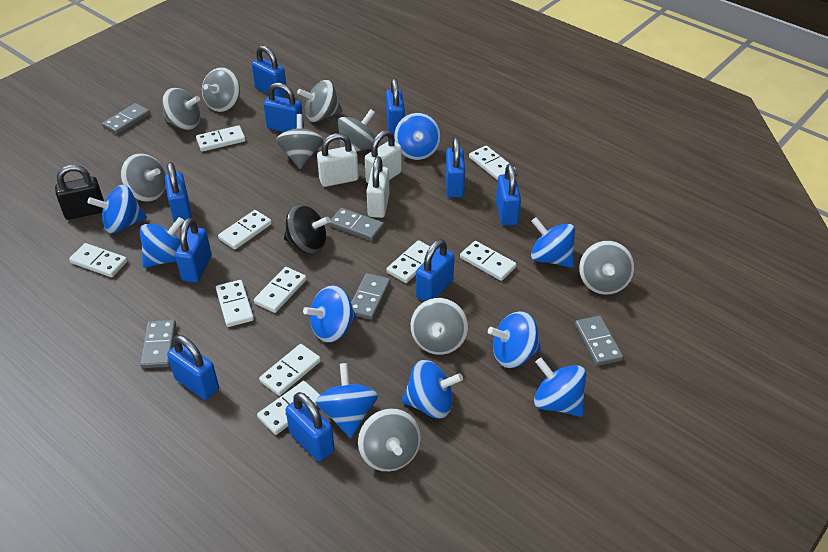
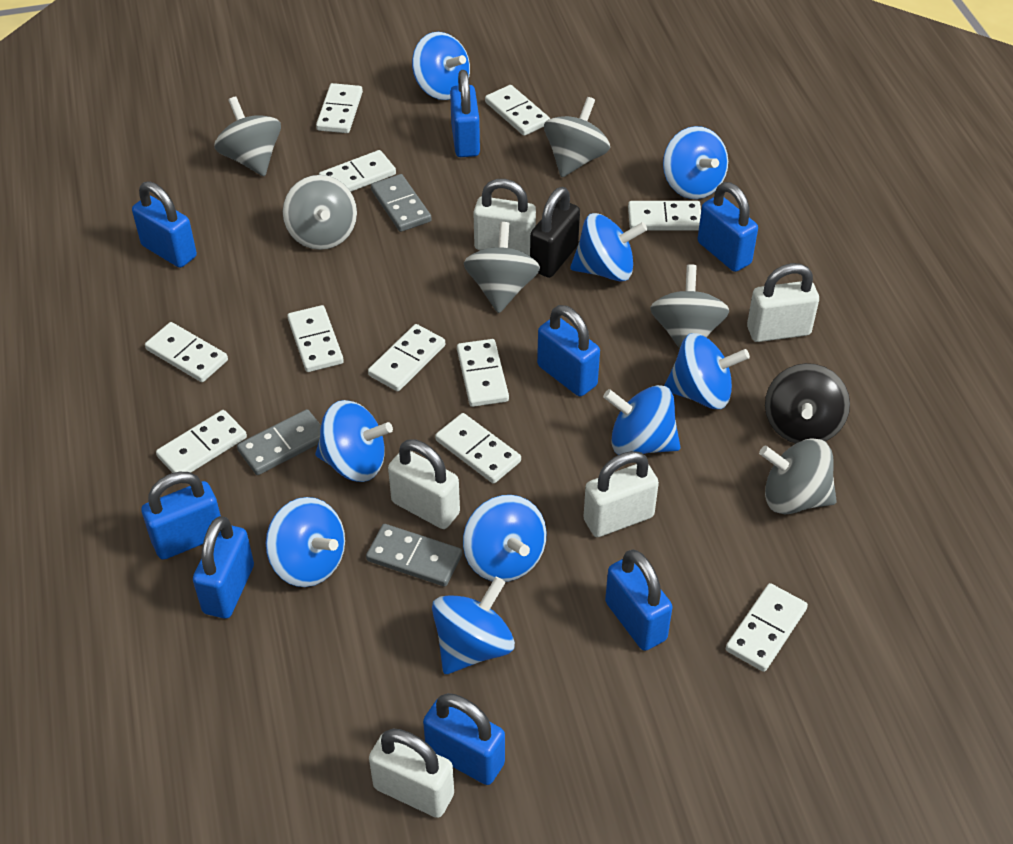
blue padlock: [165,162,192,222] [167,335,219,400] [175,218,212,283] [252,46,287,97] [263,83,304,132] [286,392,335,462] [386,78,405,135] [416,239,454,301] [445,137,465,197] [496,164,521,226] = 10 -> [132,181,197,268] [141,472,221,560] [193,516,254,619] [423,693,505,785] [450,70,480,157] [537,305,600,397] [605,550,673,651] [697,182,758,272] = 8
grey domino: [102,103,150,135] [140,320,176,368] [329,208,384,241] [351,273,391,320] [575,315,623,366] = 5 -> [237,409,321,475] [366,524,462,587] [371,174,432,232] = 3
grey spinning top: [120,153,166,202] [162,88,200,130] [202,67,240,112] [276,114,323,169] [297,80,343,122] [338,109,375,152] [358,408,421,472] [410,298,468,355] [579,241,635,295] = 9 -> [214,97,281,176] [283,175,357,250] [464,222,540,313] [544,97,610,177] [650,264,729,349] [759,438,837,514] = 6
white domino: [69,243,127,277] [196,125,246,152] [216,280,254,327] [218,210,272,250] [254,267,307,313] [257,381,320,435] [259,344,321,396] [386,240,430,283] [460,241,517,281] [469,146,516,180] = 10 -> [145,322,228,382] [156,410,247,473] [287,305,344,372] [316,83,363,133] [319,150,396,192] [368,324,445,391] [435,413,521,484] [457,339,509,407] [485,85,550,136] [628,201,701,230] [726,583,808,672] = 11
white padlock: [317,133,359,187] [365,130,402,183] [367,156,389,218] = 3 -> [369,729,454,818] [388,440,460,529] [473,179,536,256] [583,451,659,537] [747,263,819,342] = 5

